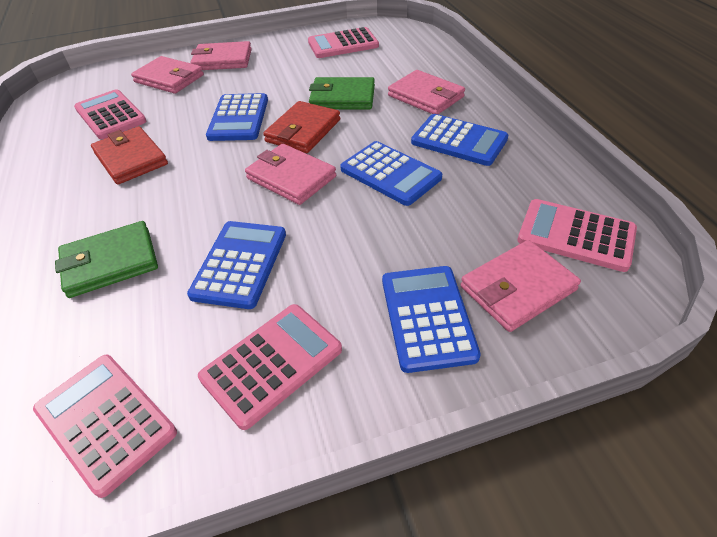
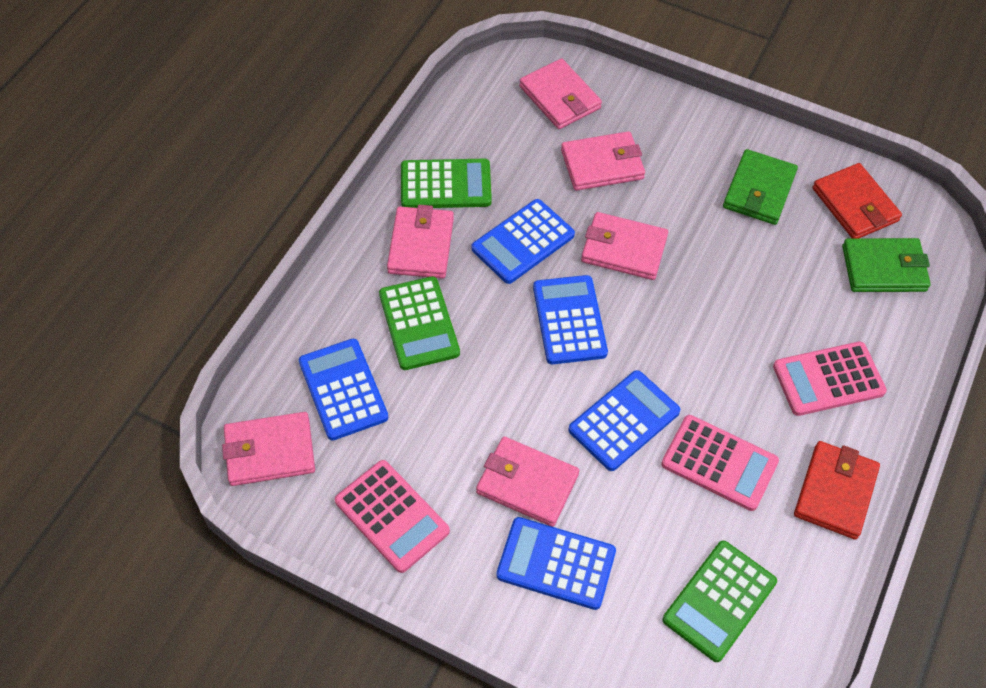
green calculator: none = 0 -> [379,276,460,370] [401,159,492,208] [662,541,777,662] = 3
pink calculator: [33,354,177,498] [74,89,147,139] [198,304,342,430] [308,27,379,58] [517,199,637,272] = 5 -> [335,460,450,573] [661,415,779,511] [773,342,887,416] = 3
pink wallet: [131,56,204,94] [191,41,252,70] [245,144,336,205] [388,70,465,114] [461,240,581,332] = 5 -> [222,412,315,486] [387,205,454,278] [476,437,579,527] [519,58,602,129] [561,131,645,191] [581,212,668,280] = 6

